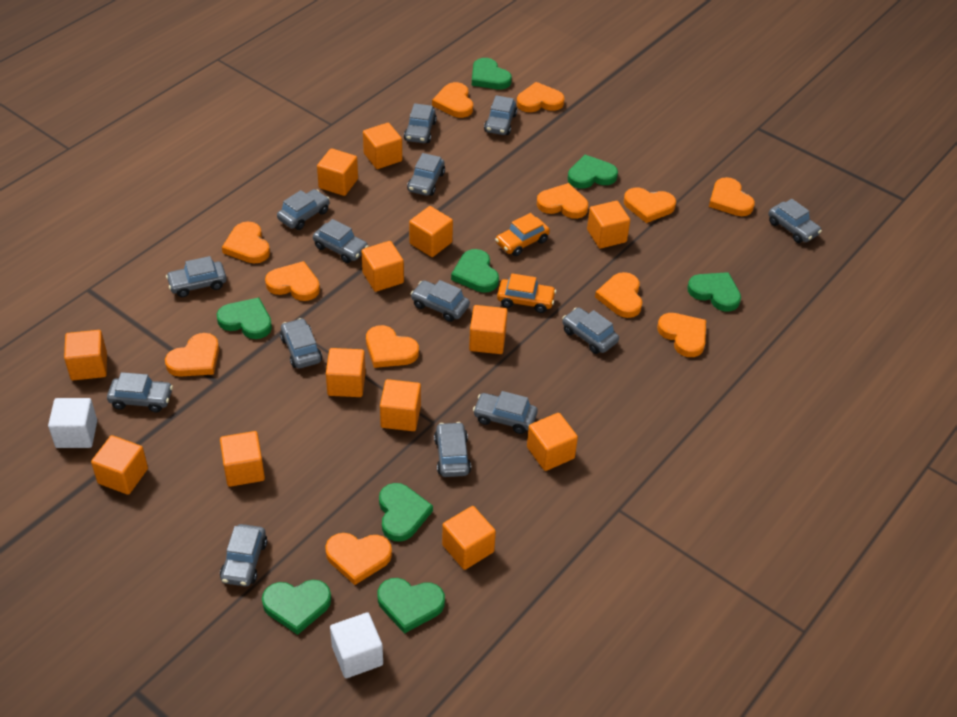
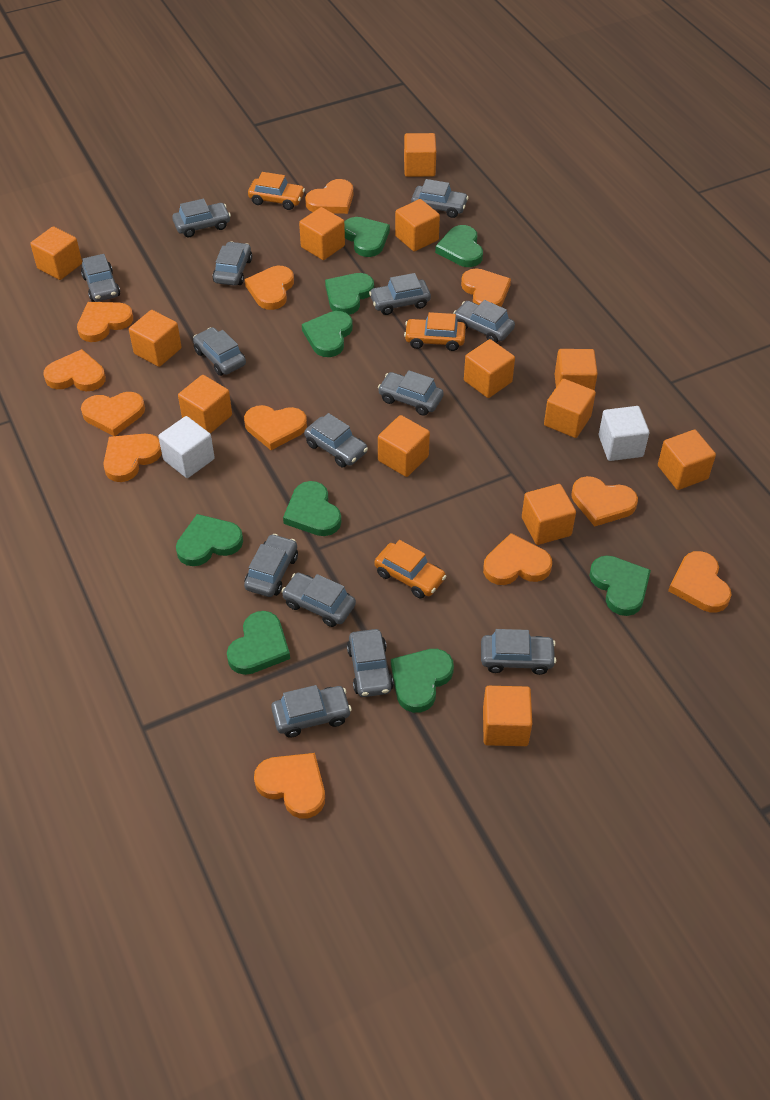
green heart: [217,297,272,339] [262,580,331,635] [377,578,445,634] [379,483,433,542] [451,249,499,293] [472,58,512,89] [568,155,618,189] [687,272,741,312] = 8 -> [176,514,243,566] [227,611,290,675] [283,481,341,536] [302,311,353,357] [325,273,374,315] [344,217,390,257] [391,649,454,713] [435,225,483,267] [589,556,651,616] = 9
orange car: [495,213,550,256] [497,274,556,313] = 2 -> [248,172,305,210] [374,540,446,598] [404,312,466,351] = 3

